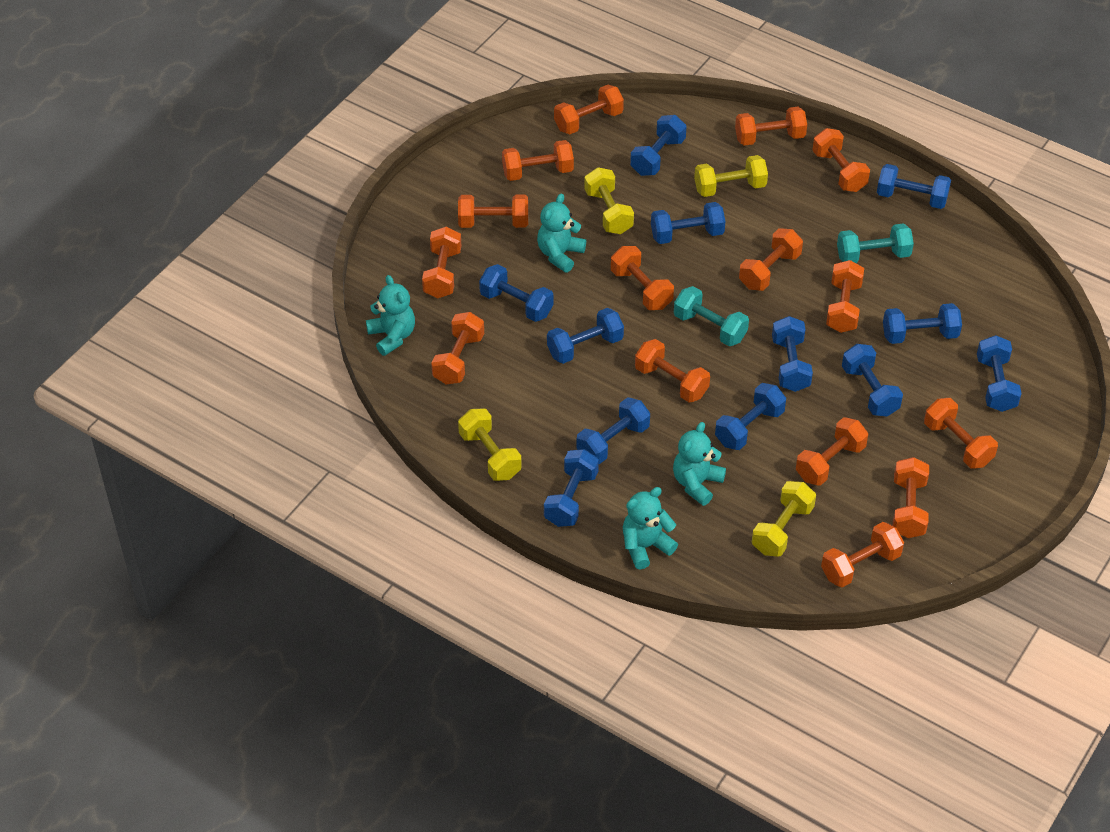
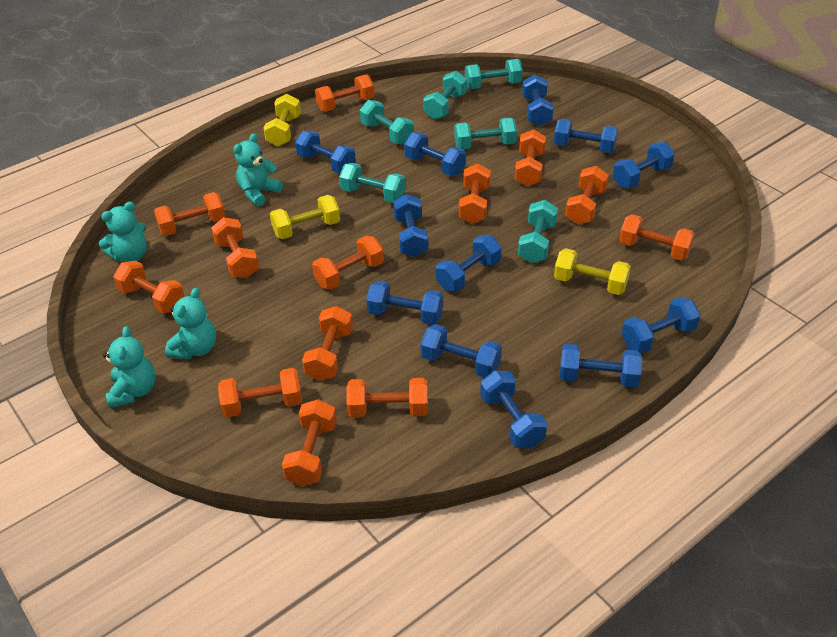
orange dumbbell: [422,227,461,298] [431,312,484,385] [458,195,528,228] [502,140,574,181] [554,85,624,134] [611,246,674,310] [635,339,710,402] [735,107,807,146] [739,228,803,291] [796,417,868,486] [812,128,870,192] [821,522,904,587] [826,260,864,333] [893,457,929,538] [924,398,998,469] = 15 -> [113,261,185,314] [154,192,225,236] [211,217,259,278] [218,368,302,417] [282,399,337,486] [302,306,353,381] [312,236,384,290] [315,75,375,112] [347,378,428,418] [459,164,491,224] [515,129,546,187] [565,166,609,225] [619,214,695,261] = 13
turquoise dumbbell: [674,286,749,346] [837,223,914,263] = 2 -> [339,163,406,203] [360,100,414,145] [423,71,467,120] [454,118,517,149] [465,59,523,89] [518,200,558,263] = 6
yellow dumbbell: [458,409,522,481] [584,167,634,234] [694,155,768,197] [752,481,816,557] = 4 -> [263,94,301,147] [270,195,340,239] [554,248,631,295] = 3

